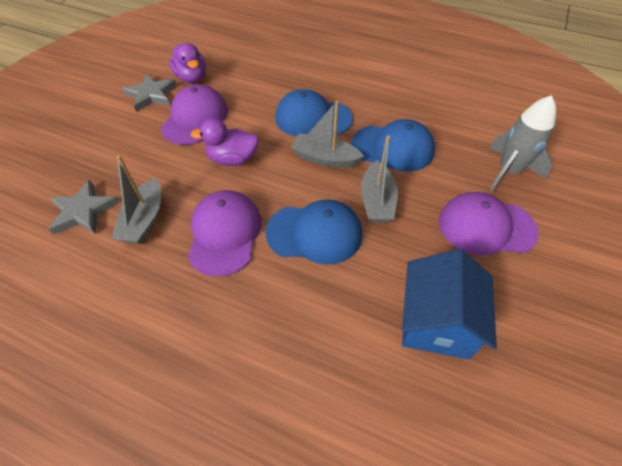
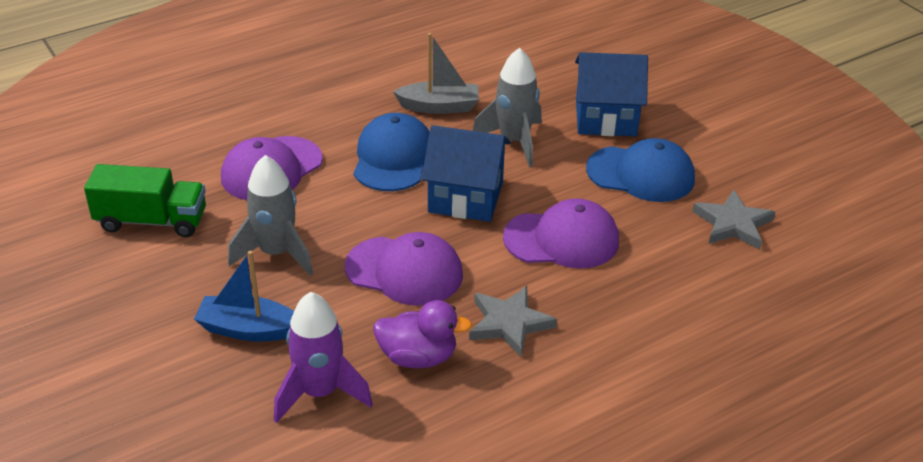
blue boat: none = 0 -> [194,251,294,342] = 1
blue cap: [266,199,363,265] [275,89,353,137] [352,119,435,172] = 3 -> [354,113,430,191] [586,138,695,202] = 2
blue house: [402,249,497,359] = 1 -> [421,125,510,222] [575,52,648,136] = 2
green truck: none = 0 -> [84,164,206,237] = 1
grey boat: [111,155,161,244] [291,101,364,168] [361,136,398,223] = 3 -> [393,33,479,114] = 1
grey rocket: [489,95,556,192] = 1 -> [228,155,313,276] [473,48,542,167] = 2
purple duck: [169,43,206,83] [191,118,259,166] = 2 -> [373,300,472,368] = 1
purple rocket: none = 0 -> [274,292,373,423] = 1

